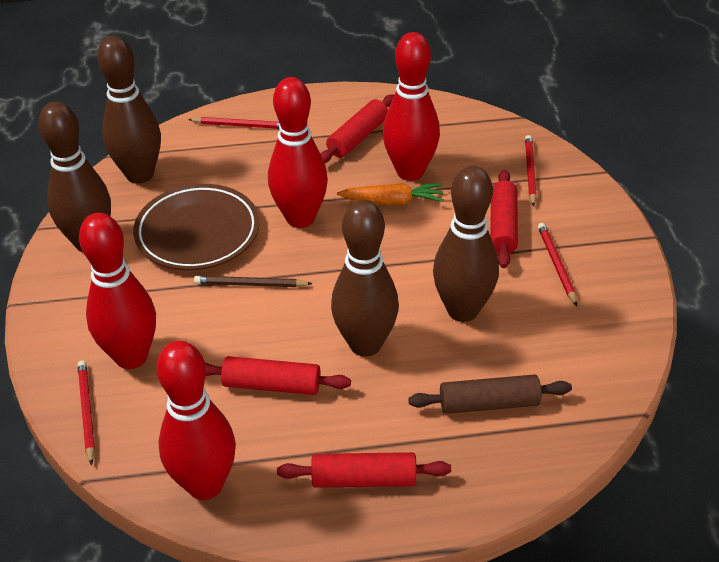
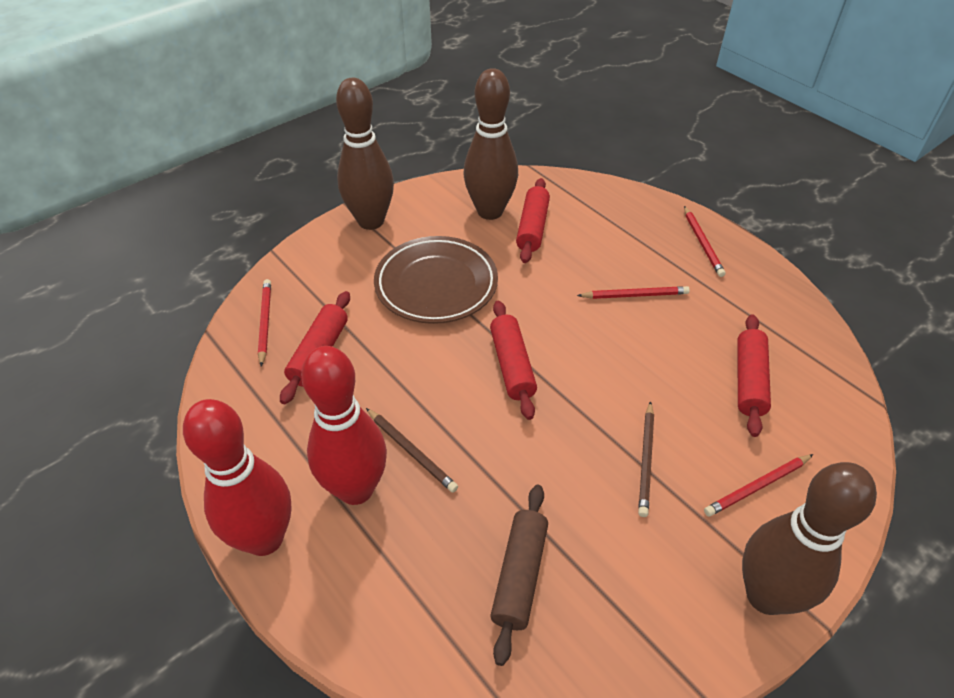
brown bowling pin: [39,102,111,253] [97,36,161,184] [331,200,399,357] [433,166,499,322] = 4 -> [336,78,394,230] [463,68,518,220] [742,462,877,615] = 3
brown pencil: [194,276,313,287] = 1 -> [366,408,458,493] [638,401,654,517] = 2
orange carrot: [337,183,444,205] = 1 -> none = 0
red bowling pin: [79,213,156,369] [156,341,236,500] [268,77,328,228] [383,32,440,181] = 4 -> [183,399,292,556] [301,346,387,505] = 2

